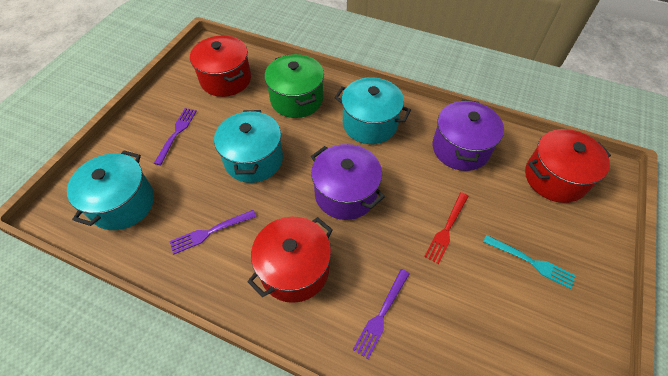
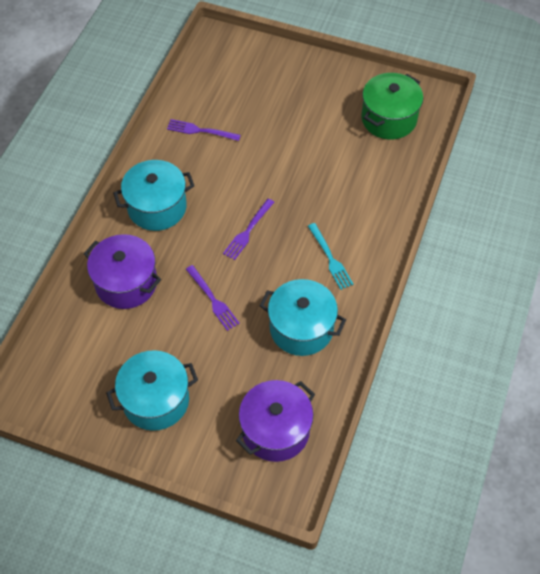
red fork: [424,192,469,264] = 1 -> none = 0
red pot: [190,35,251,97] [248,217,333,303] [525,129,611,203] = 3 -> none = 0

